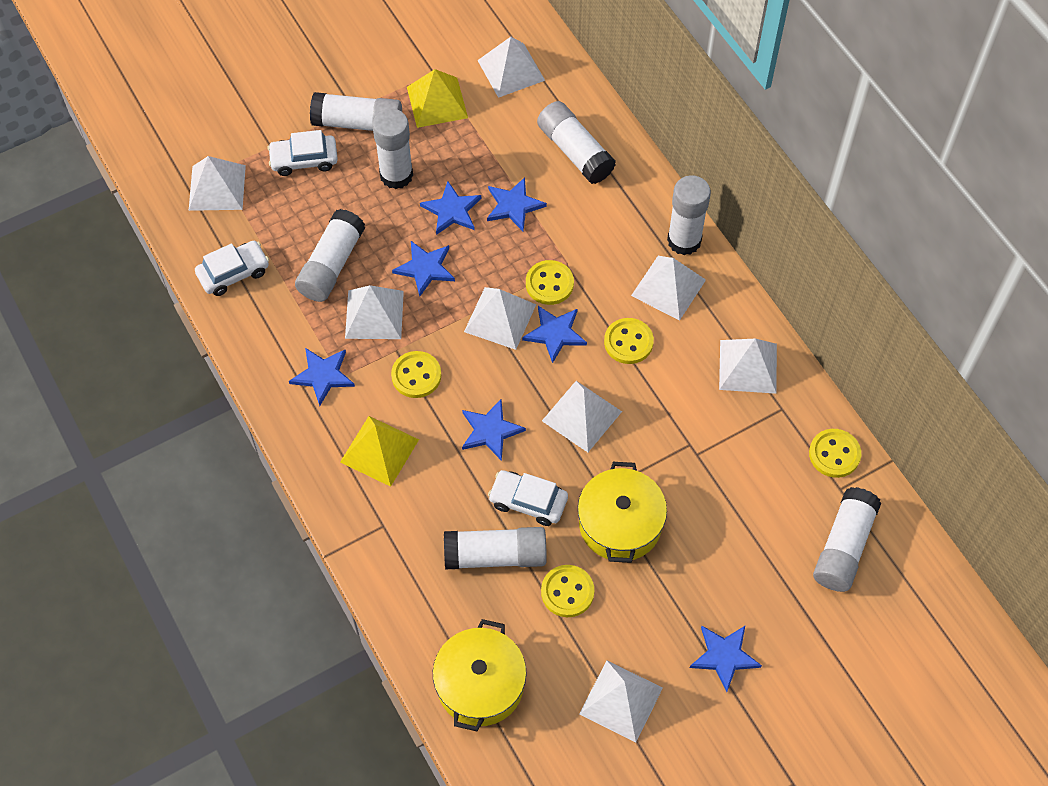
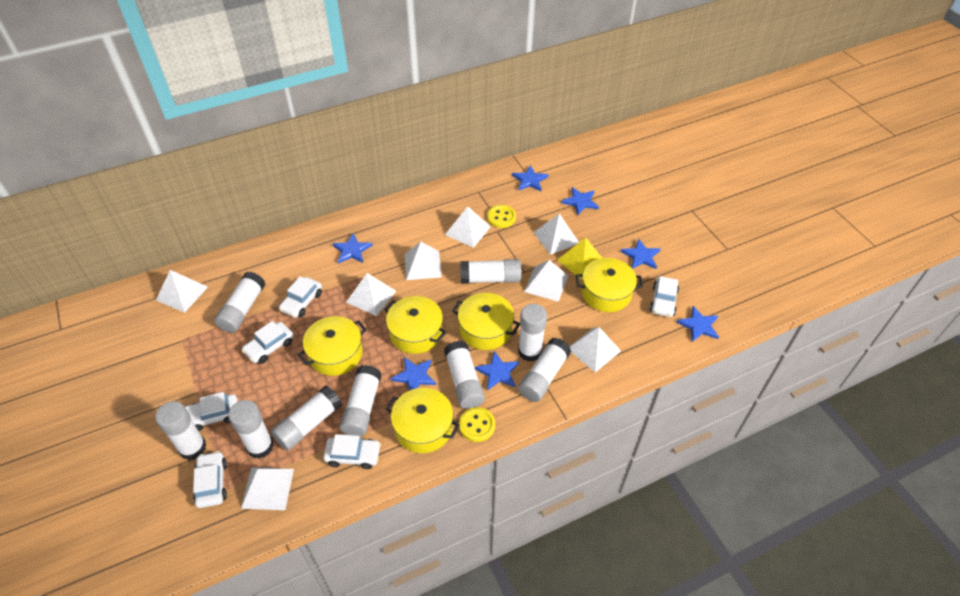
white car: [195,241,269,296] [267,130,338,176] [488,470,568,526] = 3 -> [185,392,238,431] [193,451,227,508] [242,321,294,364] [279,276,322,318] [323,434,381,469] [650,276,679,317] = 6
white glue stick: [295,209,365,302] [310,92,402,131] [372,109,413,189] [444,527,547,569] [537,101,616,184] [667,175,711,255] [813,487,881,592] = 7 -> [155,401,206,460] [214,272,265,333] [228,400,274,459] [271,386,342,451] [340,365,382,437] [444,341,485,409] [460,259,521,284] [518,304,547,362] [518,338,571,402] = 9
yellow button: [391,351,441,398] [526,260,574,305] [541,565,594,617] [604,318,654,364] [809,429,861,478] = 5 -> [459,407,495,442] [487,205,516,228] = 2
yellow pot: [433,619,527,731] [578,462,667,563] = 2 -> [298,316,367,376] [384,296,446,354] [386,388,460,453] [452,293,520,350] [576,258,643,312] = 5
yellow pyramid: [340,416,419,487] [407,69,468,128] = 2 -> [558,238,602,280] = 1

